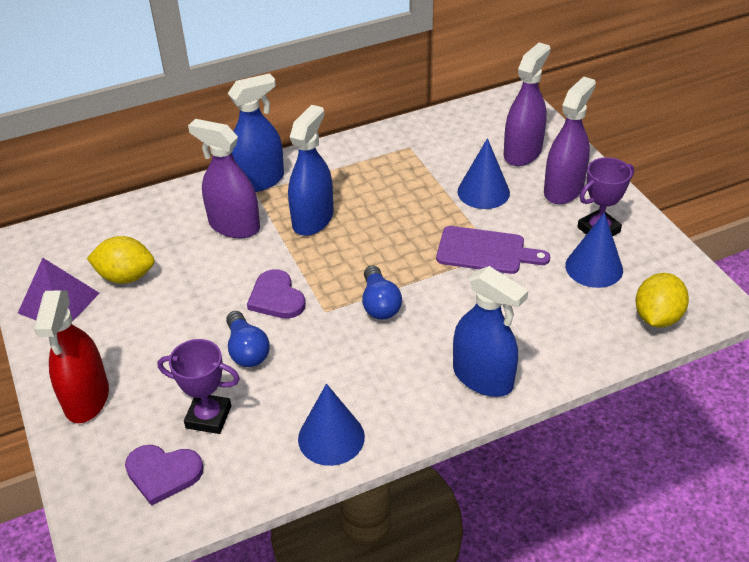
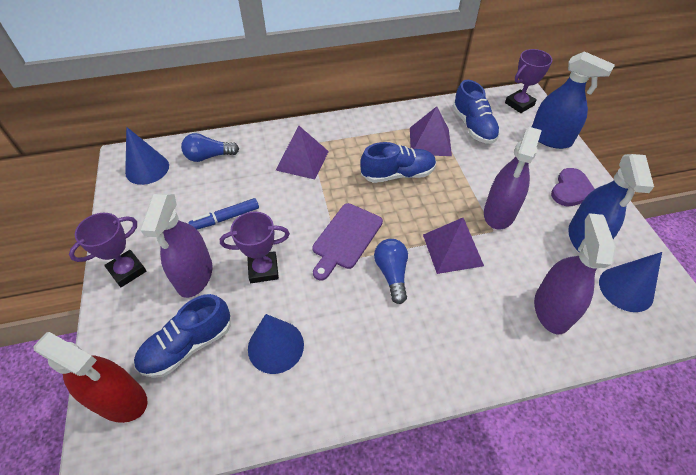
blue marker: none = 0 -> [188,198,259,229] = 1
blue shoe: none = 0 -> [134,294,231,378] [361,142,436,183] [452,80,500,144] = 3
blue spray bottle: [228,73,284,192] [288,105,333,236] [453,266,528,397] = 3 -> [532,51,615,149] [568,154,654,253] = 2
purple heart: [125,445,204,506] [247,269,306,319] = 2 -> [551,168,595,206] = 1
purple pyramid: [18,258,100,322] = 1 -> [276,126,329,180] [410,106,452,156] [423,218,484,274] = 3
purple trophy: [158,339,240,434] [577,157,634,236] = 2 -> [69,213,146,287] [220,211,290,283] [505,49,552,113] = 3
yellow lemon: [87,236,154,284] [636,273,689,327] = 2 -> none = 0

